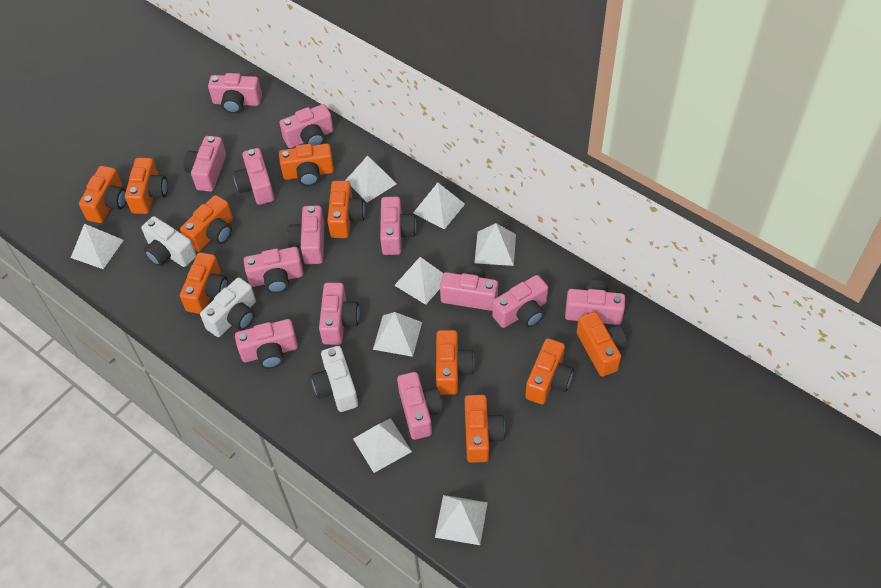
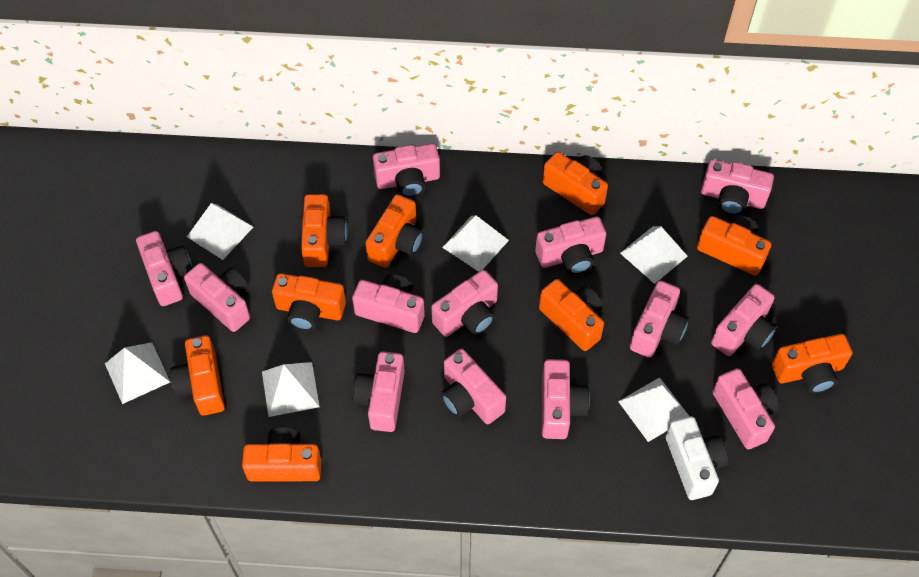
orange camera: [79,166,127,223] [125,158,168,214] [180,195,233,252] [180,252,228,314] [279,143,334,186] [327,181,365,238] [436,330,475,395] [465,395,505,463] [525,338,574,405] [577,312,627,377] = 10 -> [170,335,225,416] [242,427,321,482] [272,273,346,330] [301,194,347,267] [365,194,424,268] [539,279,604,351] [543,152,608,215] [697,215,771,276] [772,334,852,393] = 9
white camera: [141,216,196,267] [200,278,256,337] [311,346,358,412] = 3 -> [666,416,728,500] = 1
white pyramid: [71,224,124,269] [345,156,397,203] [353,418,412,473] [373,312,422,357] [394,257,443,305] [413,183,465,229] [435,495,488,545] [474,223,516,266] = 8 -> [105,342,170,404] [187,203,253,260] [262,362,320,417] [442,215,509,272] [618,377,690,442] [620,226,688,284] = 6

